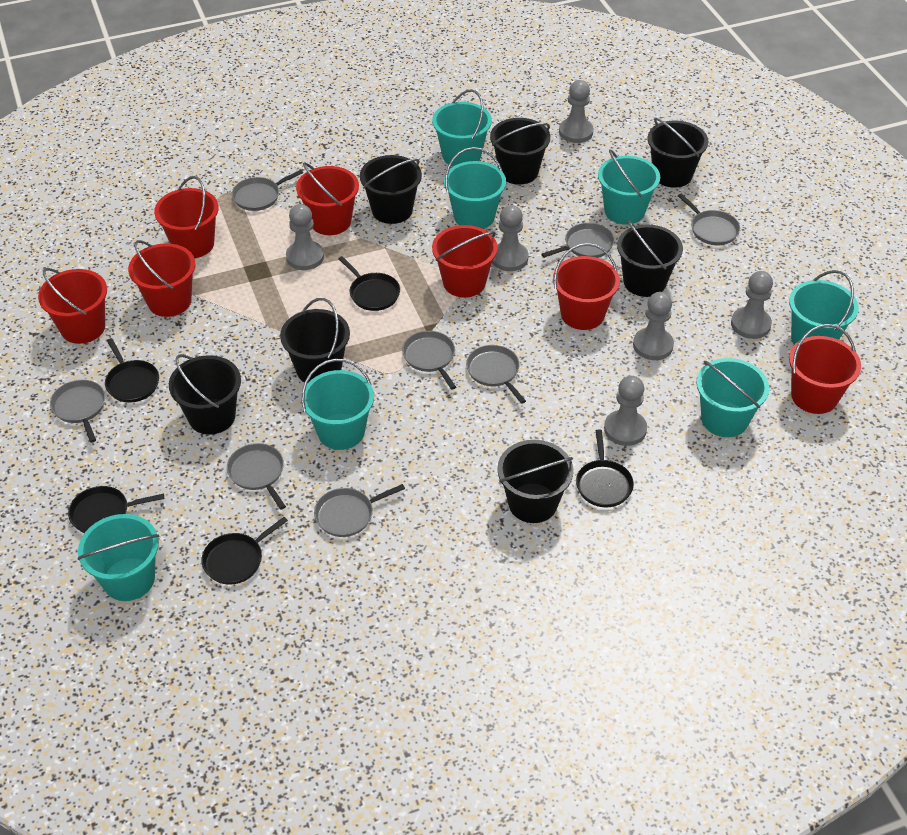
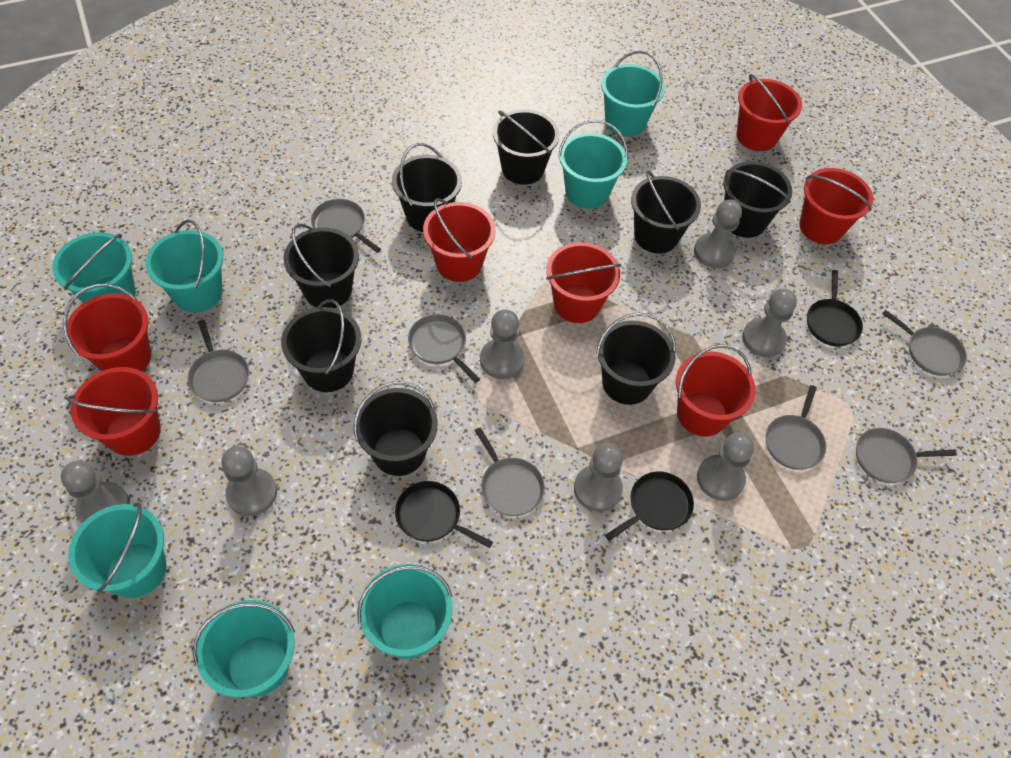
black bucket: [169,354,241,435] [280,298,350,384] [360,155,422,224] [490,118,550,185] [497,440,573,523] [617,220,683,297] [648,118,708,188] = 7 -> [281,299,362,392] [283,224,359,308] [354,382,438,476] [392,143,462,232] [493,109,560,185] [596,313,676,405] [631,170,701,254] [723,161,793,238] = 8
black pan: [68,486,164,533] [105,338,159,403] [201,517,288,585] [339,256,400,311] [576,430,634,507] = 5 -> [395,481,493,548] [605,472,694,541] [807,270,863,347] = 3
grey pan: [50,380,105,443] [227,443,286,510] [232,170,303,211] [314,484,405,537] [402,331,456,390] [466,345,526,404] [542,223,614,258] [678,193,740,245] = 8 -> [188,320,249,402] [311,199,381,253] [408,315,480,383] [475,427,545,516] [766,385,826,470] [856,428,957,483] [882,310,967,376] = 7
grey pawn: [286,204,324,270] [492,205,528,271] [559,80,594,143] [604,376,647,446] [633,292,674,360] [731,271,773,339] = 6 -> [61,460,130,524] [221,446,277,516] [480,309,525,379] [574,443,623,512] [694,200,742,268] [697,433,754,501] [742,289,797,357] = 7

